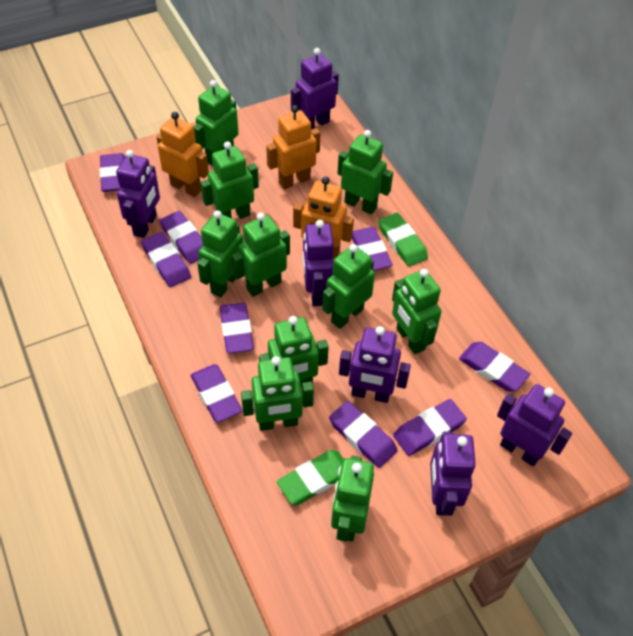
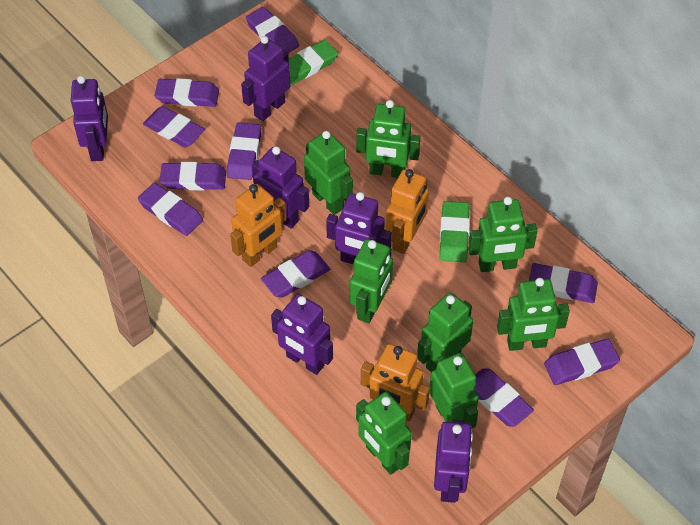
green robot: [194,80,239,166] [197,210,243,297] [200,141,259,219] [231,213,290,297] [241,356,314,431] [259,316,329,388] [322,244,375,329] [331,455,374,542] [337,130,393,214] [392,269,442,354] = 10 -> [304,131,353,215] [350,239,393,323] [356,100,420,178] [356,392,412,475] [417,293,473,372] [430,353,479,428] [468,196,538,272] [497,278,570,351] = 8
purple eraser: [100,153,124,192] [141,232,191,287] [160,211,203,264] [191,364,242,423] [220,303,254,354] [329,401,398,468] [352,227,393,271] [393,399,467,456] [459,342,530,392] = 9 -> [138,183,203,236] [143,106,205,147] [155,78,219,107] [160,162,226,190] [227,122,261,180] [246,7,299,53] [261,250,330,298] [474,368,534,427] [529,263,598,303] [544,339,620,385] = 10

